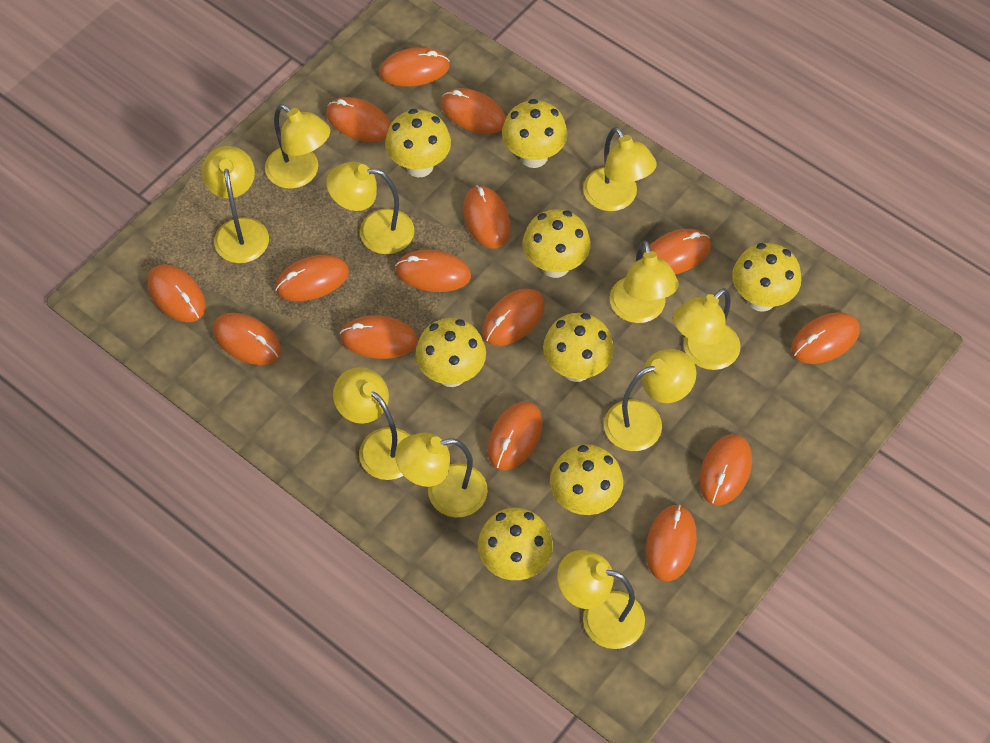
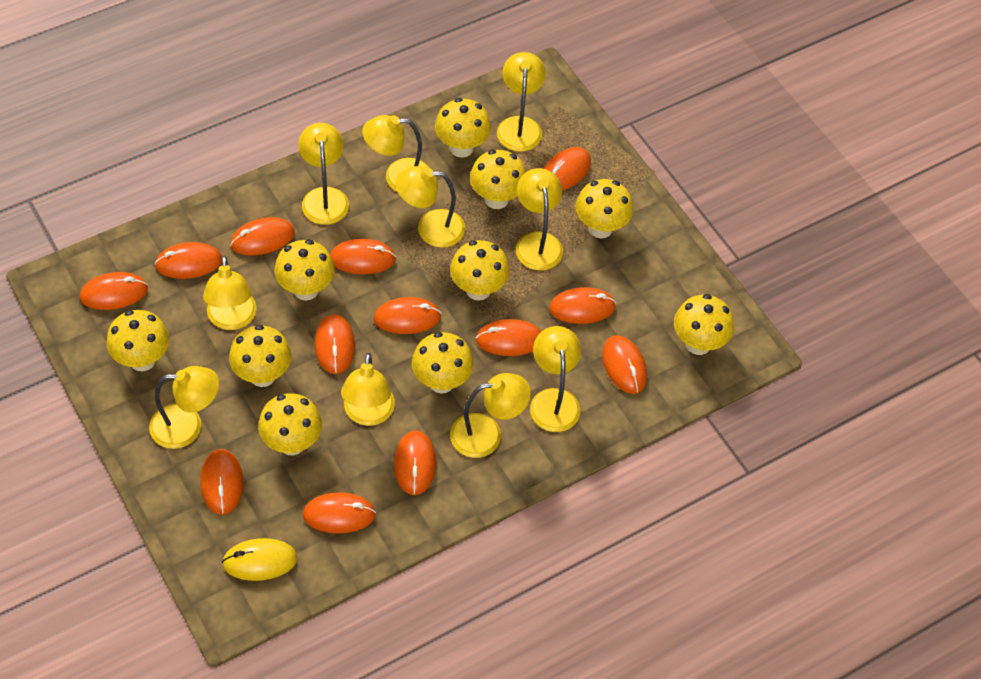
orange mouse: [147,264,206,322] [213,313,281,365] [275,255,349,301] [326,97,391,142] [340,315,418,359] [379,47,450,87] [395,250,471,292] [441,88,506,134] [463,185,511,249] [482,288,545,346] [487,401,543,470] [642,229,711,275] [646,505,697,581] [699,434,752,506] [791,312,860,364] = 15 -> [80,272,148,310] [155,242,222,279] [200,449,244,515] [230,217,295,256] [302,492,376,533] [315,314,355,374] [330,239,396,274] [374,297,442,334] [394,430,436,495] [476,319,542,356] [544,147,591,190] [549,287,616,324] [602,335,647,394] = 13
yellow mouse: none = 0 -> [222,538,297,581] = 1
yellow mushroom: [385,109,451,177] [415,318,486,387] [478,508,553,580] [502,99,567,168] [522,209,591,278] [543,313,614,382] [550,444,623,515] [732,243,801,312] = 8 -> [107,310,169,372] [229,325,292,387] [258,393,322,455] [274,240,335,301] [412,332,473,394] [435,98,491,158] [450,240,510,301] [470,150,526,209] [575,179,633,238] [674,294,734,355] = 10

